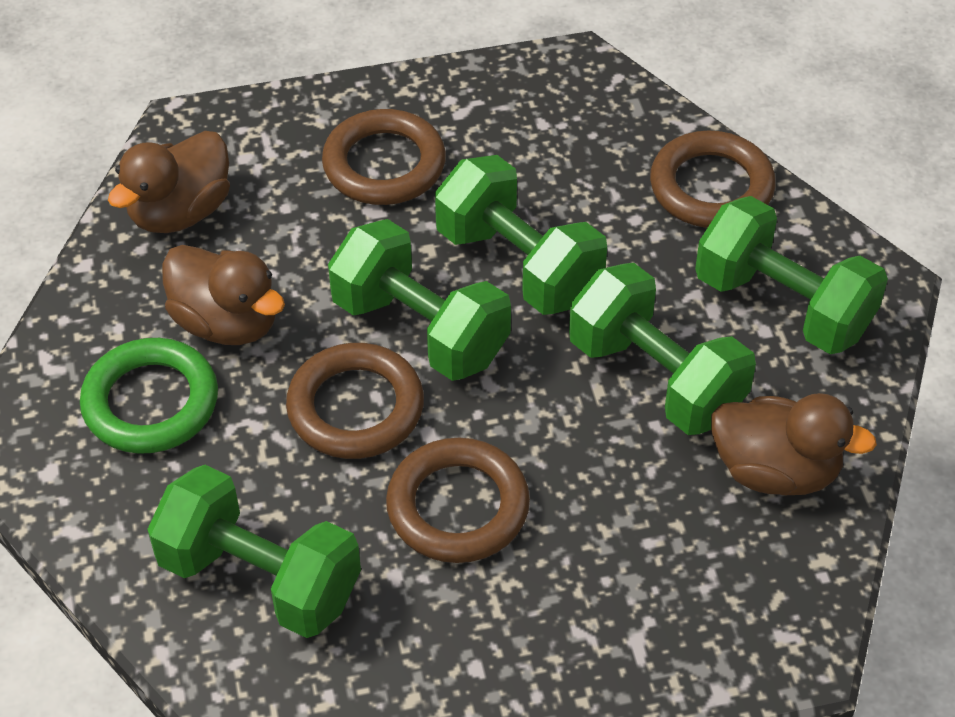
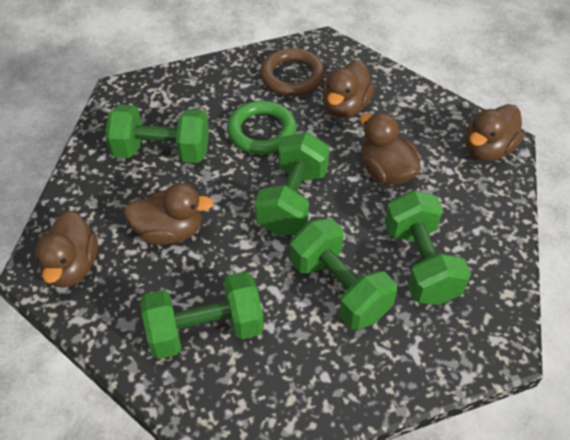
brown duck: [108,131,230,233] [162,245,285,345] [711,393,877,495] = 3 -> [35,211,98,288] [124,183,214,245] [322,61,375,118] [360,113,421,185] [466,104,524,161] = 5
brown ring: [286,343,424,459] [322,109,446,205] [386,438,530,563] [650,131,776,228] = 4 -> [260,48,325,96] = 1

